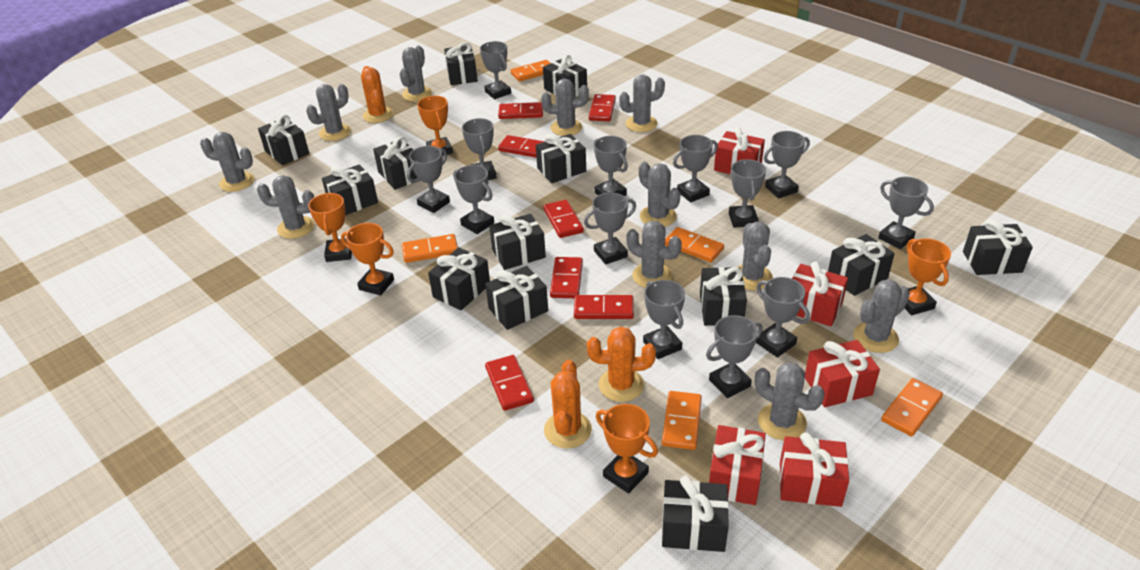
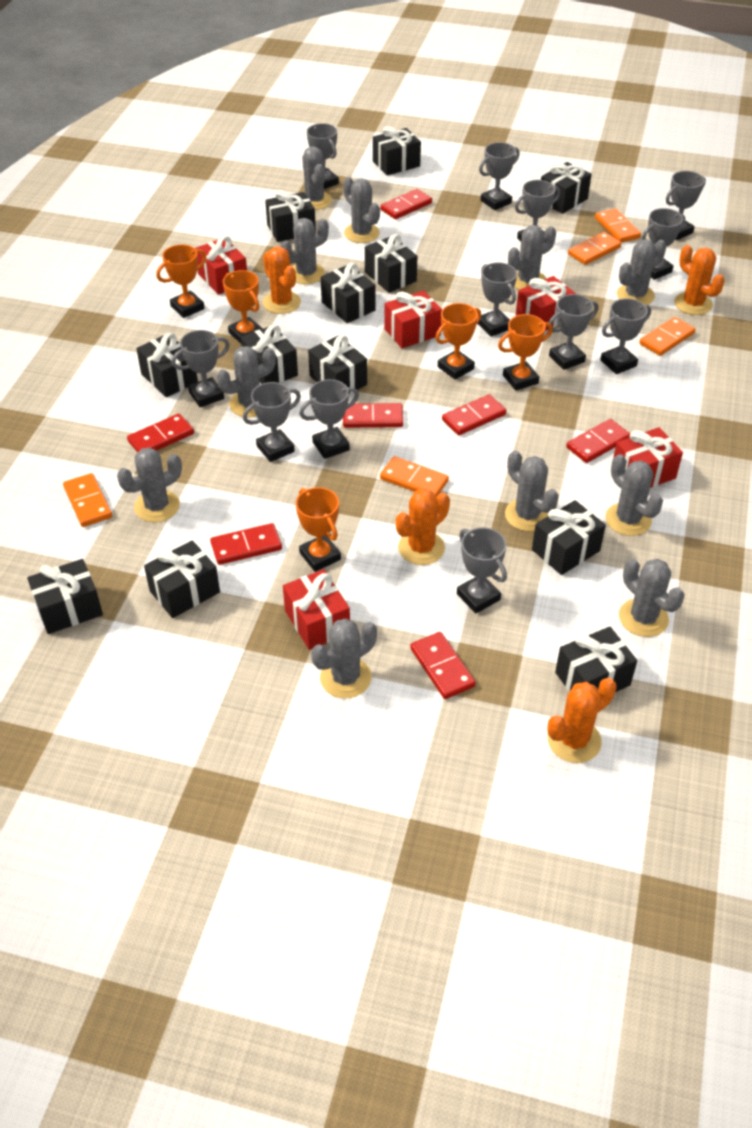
black gift: [258,115,309,165] [322,164,378,215] [373,137,418,190] [428,247,490,310] [444,42,478,85] [485,266,548,330] [489,214,546,270] [536,134,586,183] [543,55,587,97] [662,476,729,552] [700,267,747,326] [828,234,895,296] [963,219,1033,275] = 13 -> [27,559,103,634] [136,333,198,397] [144,540,220,618] [241,325,298,384] [265,190,316,242] [308,335,367,394] [321,263,375,323] [365,234,417,293] [373,126,421,175] [532,500,606,575] [541,162,592,214] [555,627,637,692] = 12
grey trophy: [407,146,450,213] [453,165,494,234] [462,118,497,180] [480,41,511,99] [584,192,636,265] [594,136,628,196] [643,280,685,359] [673,135,718,203] [706,315,763,398] [729,159,766,228] [756,277,810,358] [764,131,810,198] [878,177,934,249] = 13 -> [172,330,229,407] [243,382,301,462] [299,379,359,459] [307,123,339,189] [457,527,507,613] [477,262,517,337] [479,142,520,210] [515,180,560,241] [548,294,598,370] [600,298,651,374] [642,208,685,280] [666,171,706,240] = 12
orange cactus: [361,66,394,123] [544,360,592,448] [587,327,656,402] = 3 -> [263,246,301,314] [396,489,450,565] [547,678,617,763] [674,245,725,315] = 4

